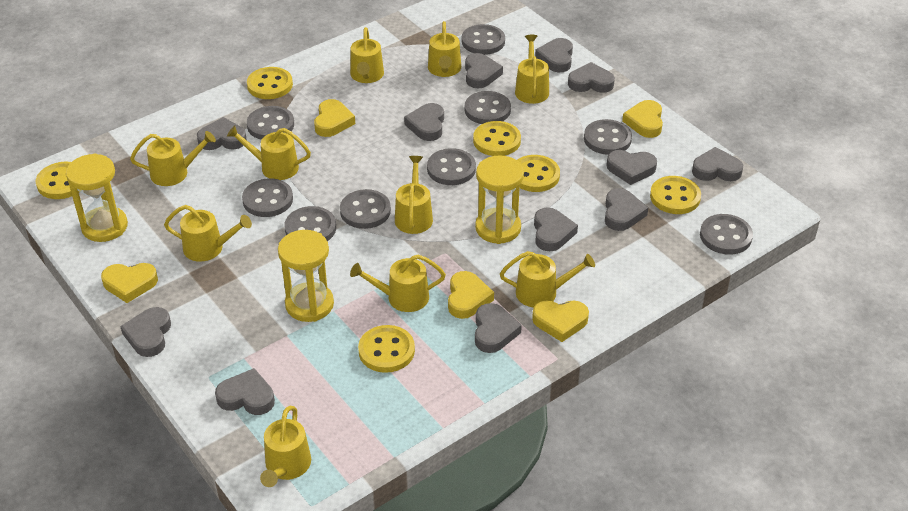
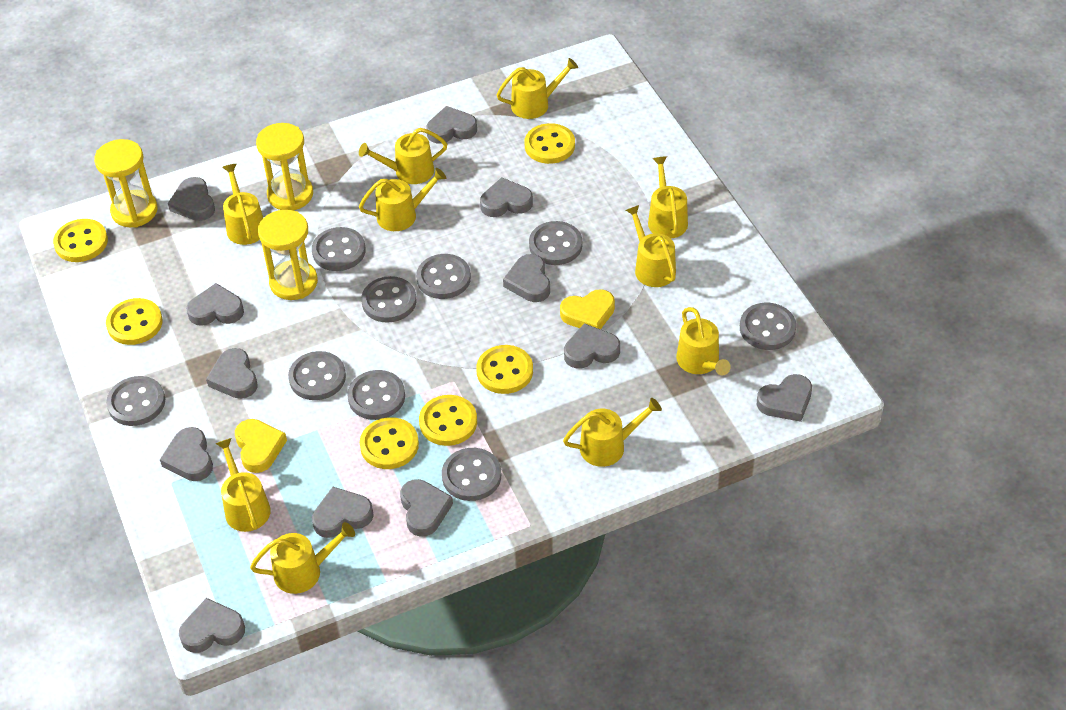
yellow heart: [101,263,158,303] [314,99,355,137] [448,271,494,319] [532,300,589,342] [622,100,663,138] = 5 -> [235,419,287,473] [560,289,615,329] = 2

